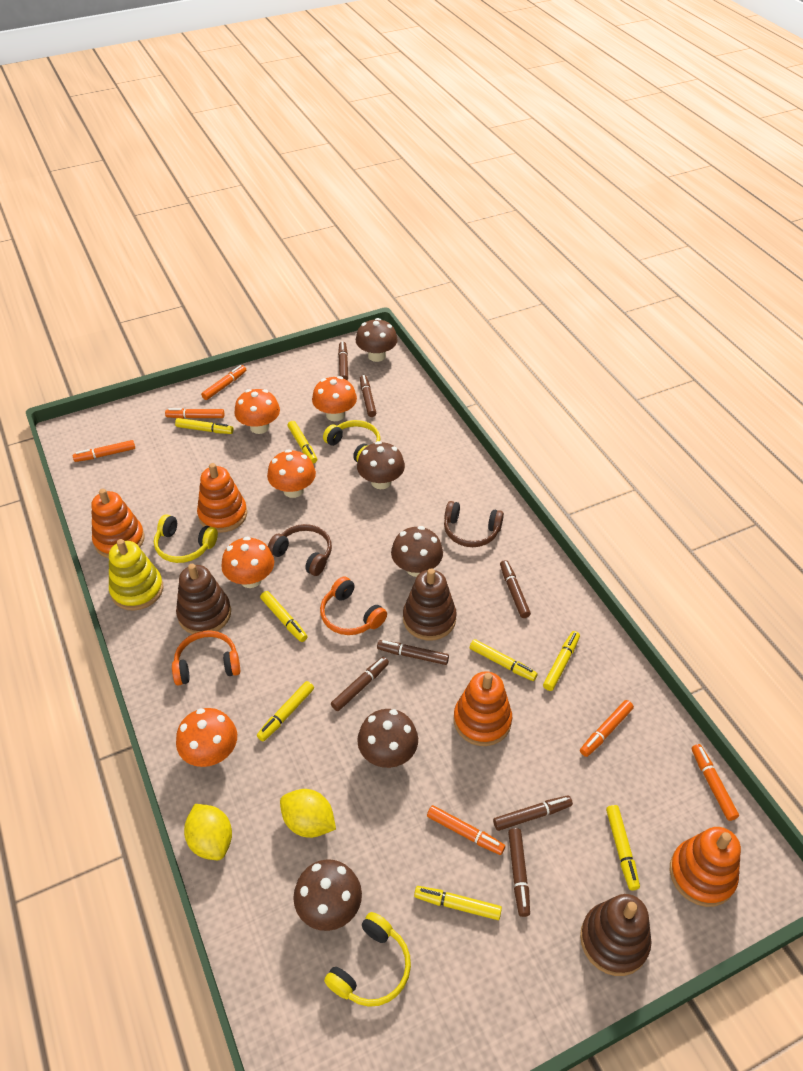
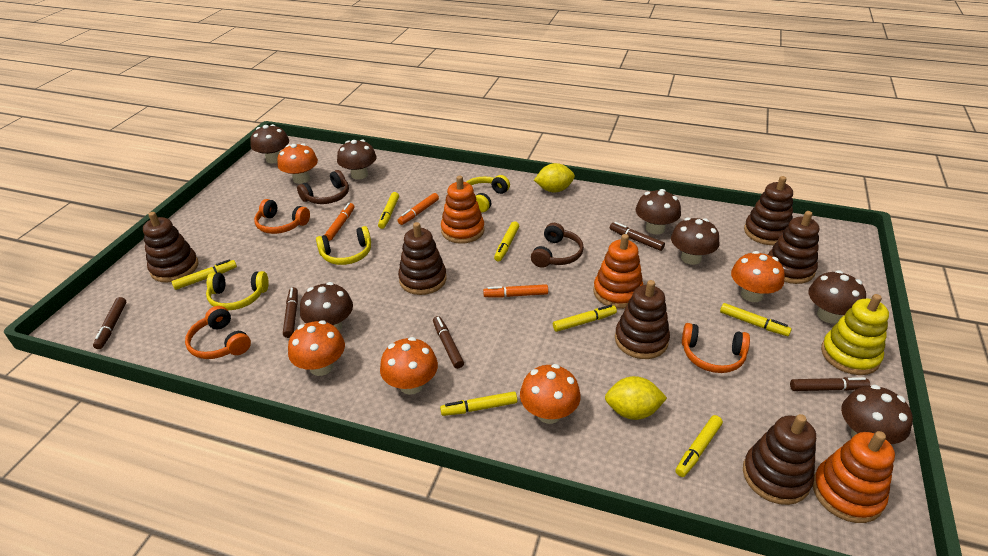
brown marker: [331,657,389,711] [338,341,348,380] [360,375,376,417] [377,640,449,665] [493,795,573,831] [500,560,531,618] [508,828,530,917] = 7 -> [93,297,126,349] [283,287,298,338] [433,316,464,369] [610,222,665,251] [790,377,870,391] = 5
brown mushroom: [293,859,362,931] [356,318,398,362] [357,441,405,489] [357,709,418,768] [391,526,443,577] = 5 -> [250,124,289,163] [300,282,353,331] [337,140,377,180] [636,189,681,235] [671,218,719,265] [808,270,866,323] [841,385,913,444] = 7
brown stacking toy: [176,564,231,634] [403,568,457,641] [580,894,651,976] = 3 -> [143,212,199,282] [398,222,447,295] [615,280,670,359] [743,414,816,505] [744,176,793,245] [768,211,819,284] = 6
orange headphones: [172,630,240,686] [320,576,387,635] = 2 -> [185,306,251,359] [254,199,310,234] [682,323,750,373] = 3
orange marker: [73,440,135,462] [165,408,224,419] [201,365,246,400] [427,805,505,855] [580,700,634,757] [692,744,739,821] = 6 -> [325,203,354,241] [398,193,439,225] [483,284,548,298] = 3
orange stacking toy: [91,489,145,558] [197,463,247,533] [454,671,512,746] [670,827,741,907] = 4 -> [441,176,485,244] [593,234,643,309] [813,431,895,523] = 3
yellow marker: [175,418,234,434] [257,681,314,741] [260,591,308,642] [288,421,317,464] [414,886,502,920] [470,639,538,681] [543,631,580,691] [606,805,640,890] = 8 -> [171,259,237,290] [378,192,399,229] [440,392,517,416] [494,221,519,261] [553,305,617,332] [675,415,723,477] [720,303,792,336] = 7

